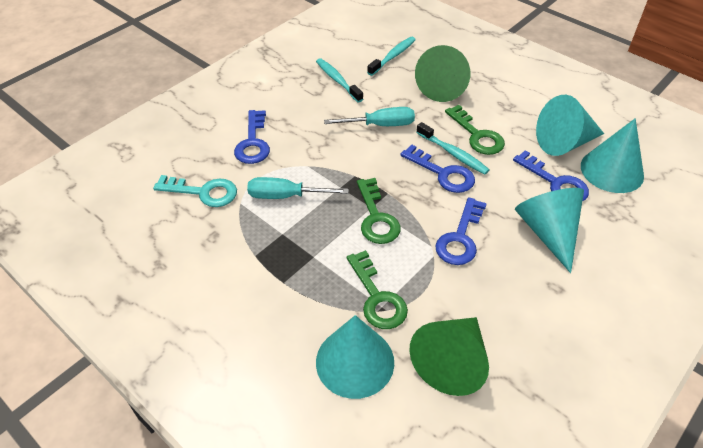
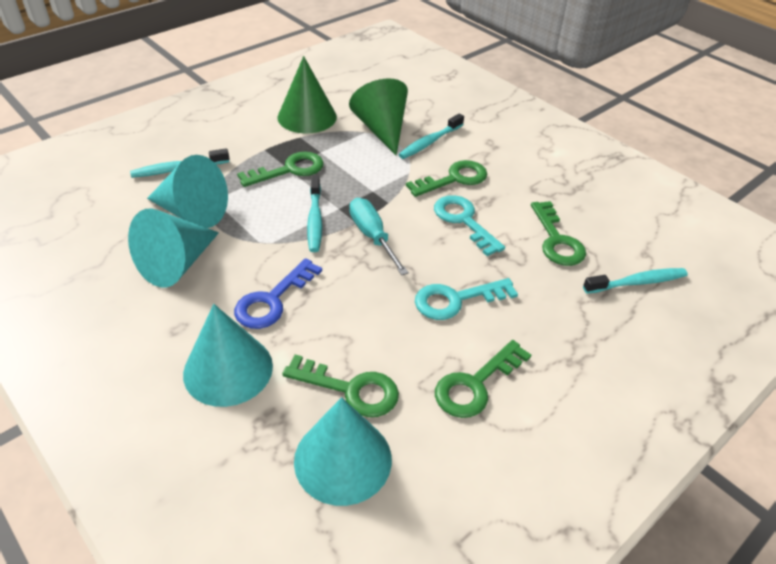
blue key: [234,110,270,164] [400,145,475,193] [435,197,487,265] [513,150,589,202] = 4 -> [234,258,322,329] = 1
green key: [347,250,408,329] [357,178,401,244] [445,105,505,155] = 3 -> [237,152,323,187] [282,354,399,417] [406,160,487,197] [435,340,531,418] [531,201,586,266] = 5
turquoise key: [153,175,237,207] = 1 -> [415,278,518,320] [434,195,505,256] = 2
turquoise screwdriver: [247,177,349,199] [324,107,415,126] = 2 -> [350,198,409,275] = 1
turquoise toothbrush: [316,58,363,103] [367,37,416,76] [416,122,490,174] = 3 -> [130,148,229,178] [307,176,322,252] [398,114,464,159] [583,268,688,294] = 4

